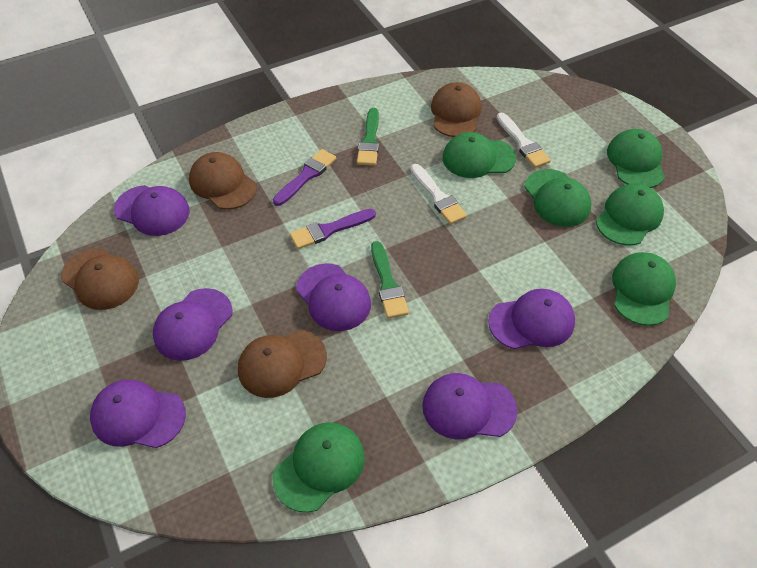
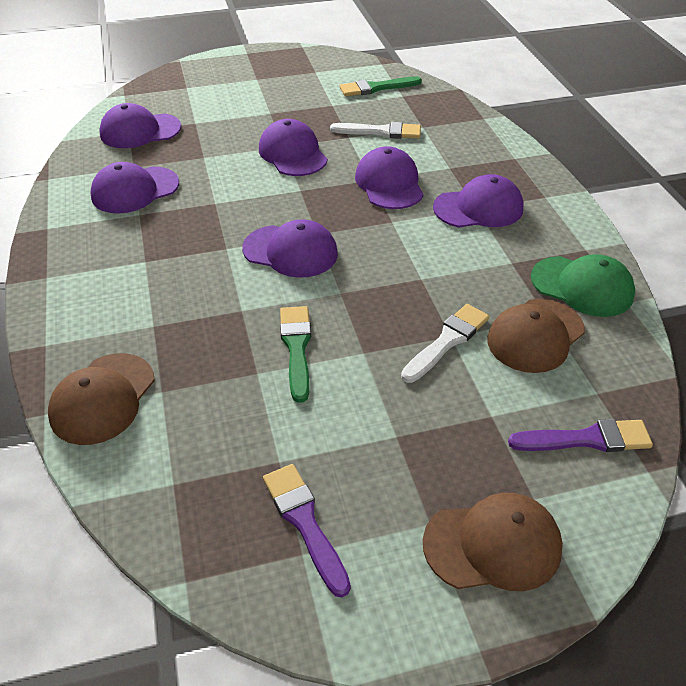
brown cap: [61,248,139,310] [189,152,257,210] [238,330,327,398] [431,82,482,137] = 4 -> [48,353,155,445] [423,493,563,591] [487,299,585,373] = 3
green cap: [273,422,365,513] [443,132,516,178] [524,169,592,227] [596,183,664,245] [607,129,665,188] [612,252,676,326] = 6 -> [531,254,635,317] = 1

